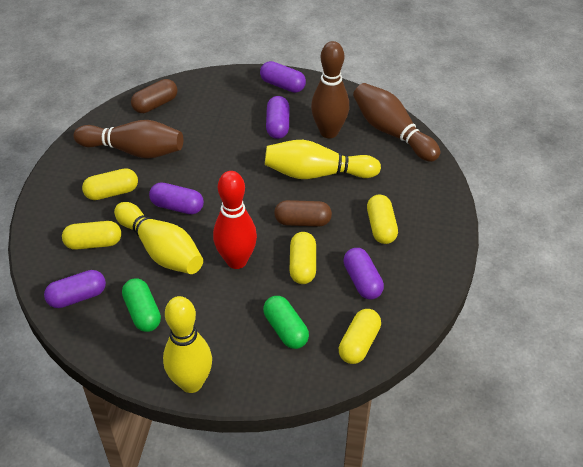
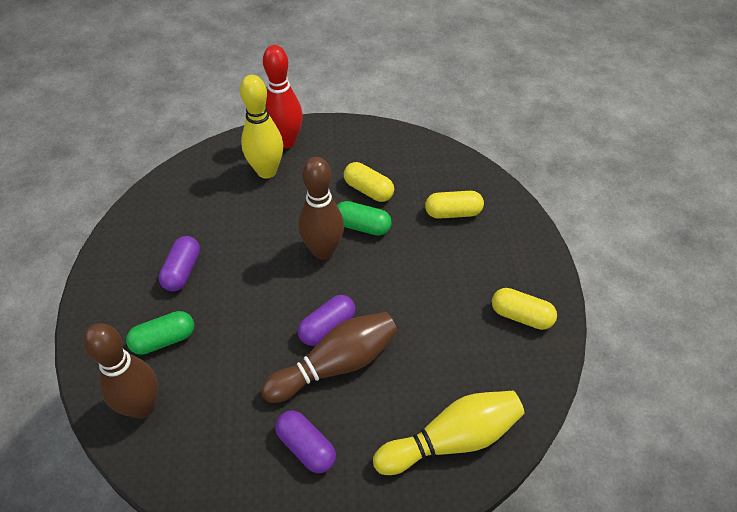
brown capsule: [131,79,178,113] [274,200,332,227] = 2 -> none = 0
purple capsule: [44,270,106,308] [149,183,204,214] [260,61,306,93] [266,96,290,139] [343,248,384,299] = 5 -> [158,236,200,291] [275,410,336,473] [298,295,356,346] = 3
yellow bowling pin: [114,202,203,274] [163,296,212,393] [265,140,381,179] = 3 -> [240,75,283,179] [373,391,524,475] = 2
yellow capsule: [62,221,121,250] [82,168,138,200] [289,232,316,284] [339,309,381,364] [367,195,398,244] = 5 -> [344,162,394,202] [425,191,484,219] [492,288,557,330] = 3

